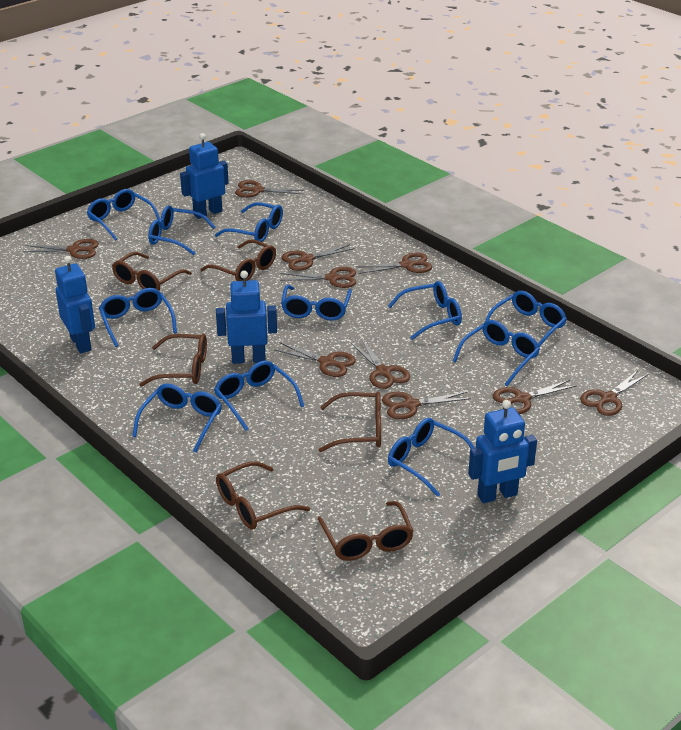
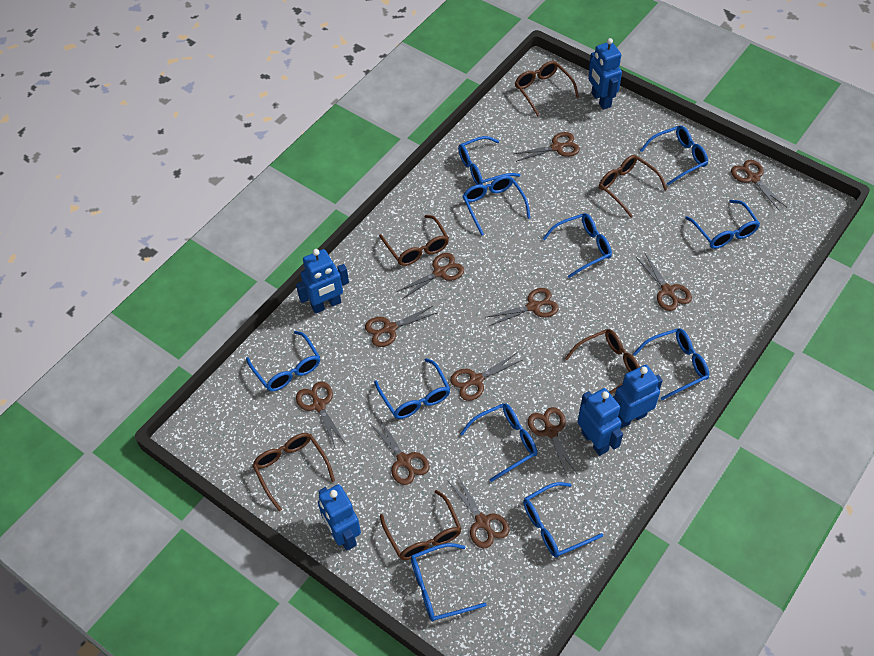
blue robot: [55,256,95,353] [180,133,229,219] [216,271,277,364] [468,400,537,503] = 4 -> [296,249,349,314] [318,484,361,551] [577,388,623,456] [588,38,622,110] [613,365,663,428] = 5
brown scissors: [23,239,99,259] [235,180,304,198] [274,342,356,377] [280,267,356,288] [281,244,355,271] [351,339,410,389] [357,252,432,274] [382,392,471,419] [492,380,577,414] [580,370,649,416] = 10 -> [296,382,345,447] [365,305,437,347] [371,417,430,485] [396,253,464,299] [448,476,510,548] [450,353,522,401] [487,288,559,326] [514,132,580,162] [528,407,579,478] [636,254,692,311] [731,160,787,210] = 11

